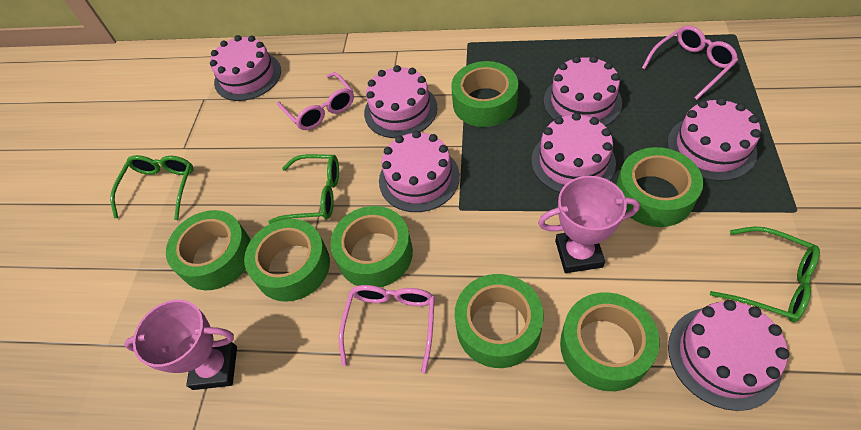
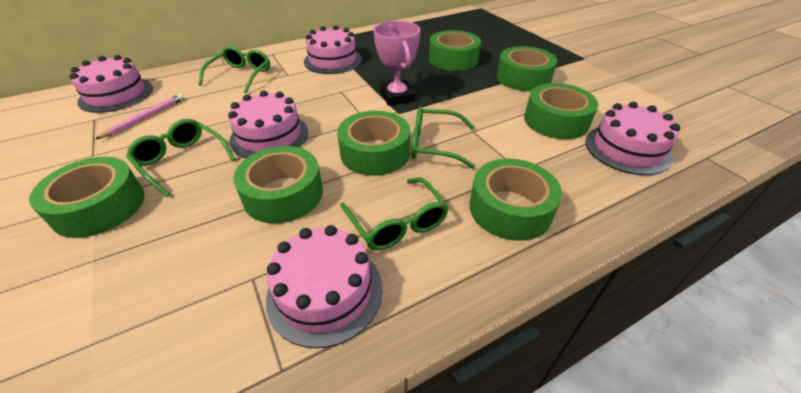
green glasses: [110,155,193,220] [268,154,339,224] [710,226,820,322] = 3 -> [126,119,236,197] [198,46,270,93] [340,177,449,250] [411,106,475,169] = 4
pink cake: [210,35,281,101] [364,65,437,138] [379,131,460,212] [532,113,616,193] [544,56,622,126] [667,98,761,181] [668,300,789,411] = 7 -> [69,55,153,113] [228,91,308,158] [266,225,383,348] [304,26,362,74] [585,102,680,175] = 5
pink glasses: [277,72,354,130] [339,285,435,373] [642,25,738,100] = 3 -> none = 0
pink pencil: none = 0 -> [95,94,184,139] = 1
pink trophy: [124,300,237,390] [538,176,640,273] = 2 -> [373,21,420,106] = 1

